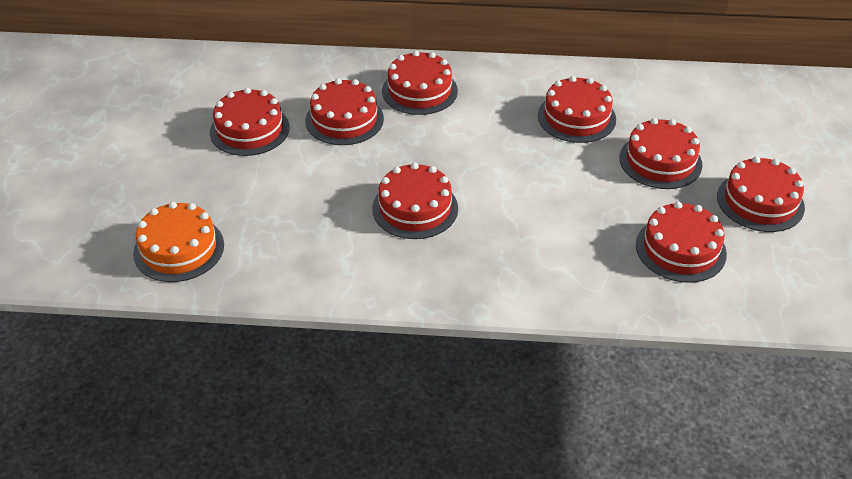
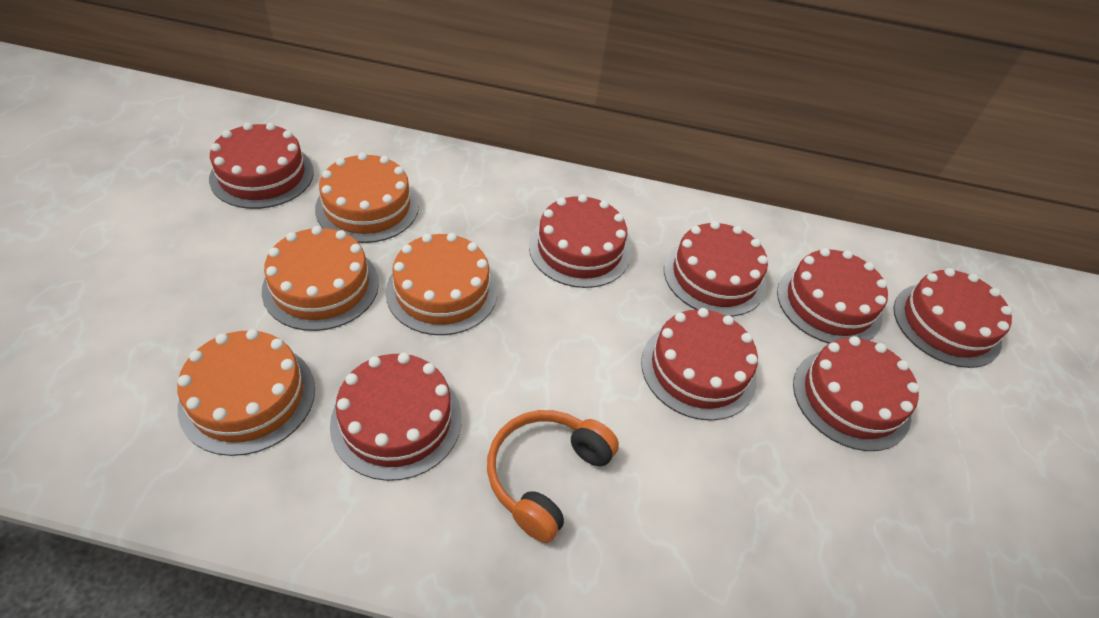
orange cake: [133,202,224,282] = 1 -> [177,329,315,456] [262,226,379,331] [315,152,419,243] [386,233,497,335] = 4
orange headphones: none = 0 -> [487,410,619,543] = 1

